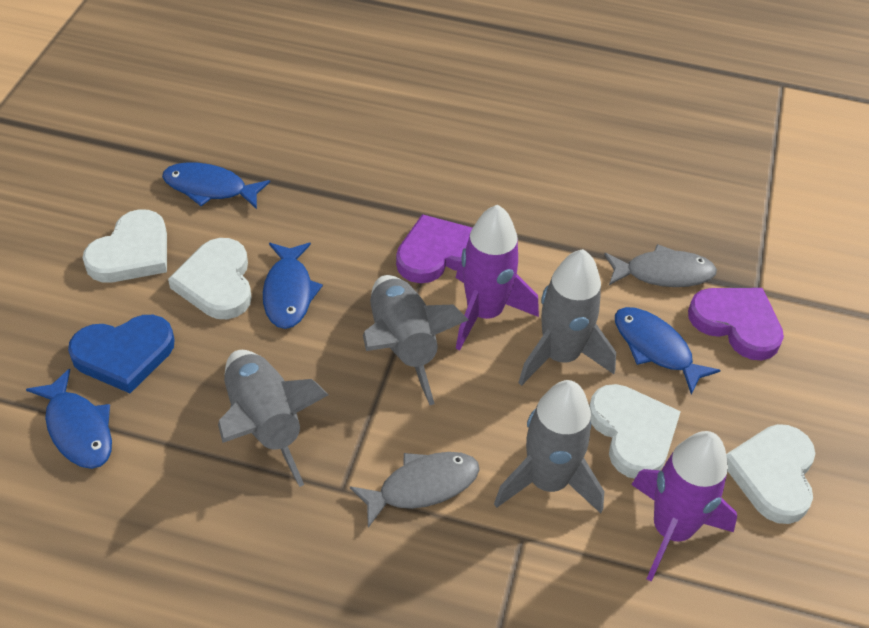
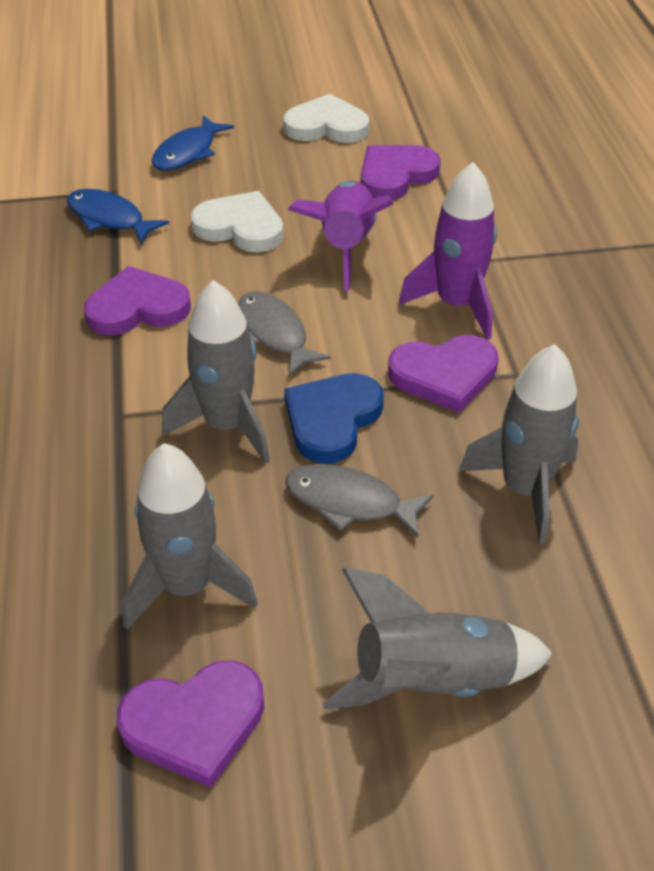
blue fish: [26,369,112,469] [162,162,270,209] [263,243,323,329] [615,307,721,395] = 4 -> [67,189,169,244] [152,115,234,171] = 2
purple heart: [396,214,472,283] [688,288,784,360] = 2 -> [84,266,191,335] [117,660,264,788] [361,145,441,200] [388,335,499,413] = 4
white heart: [83,209,167,283] [168,238,252,319] [589,384,681,479] [726,424,815,524] = 4 -> [191,191,284,252] [283,94,370,143] = 2

